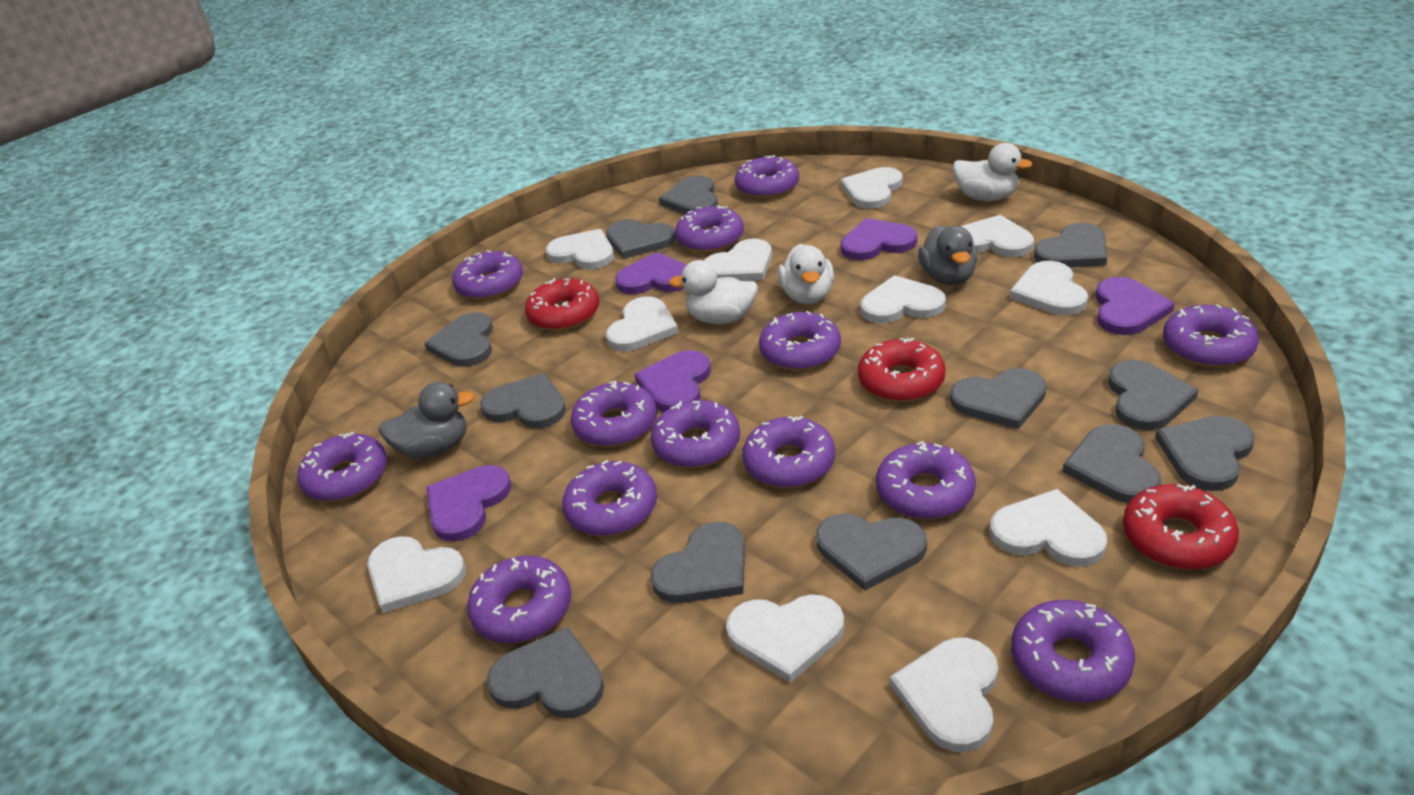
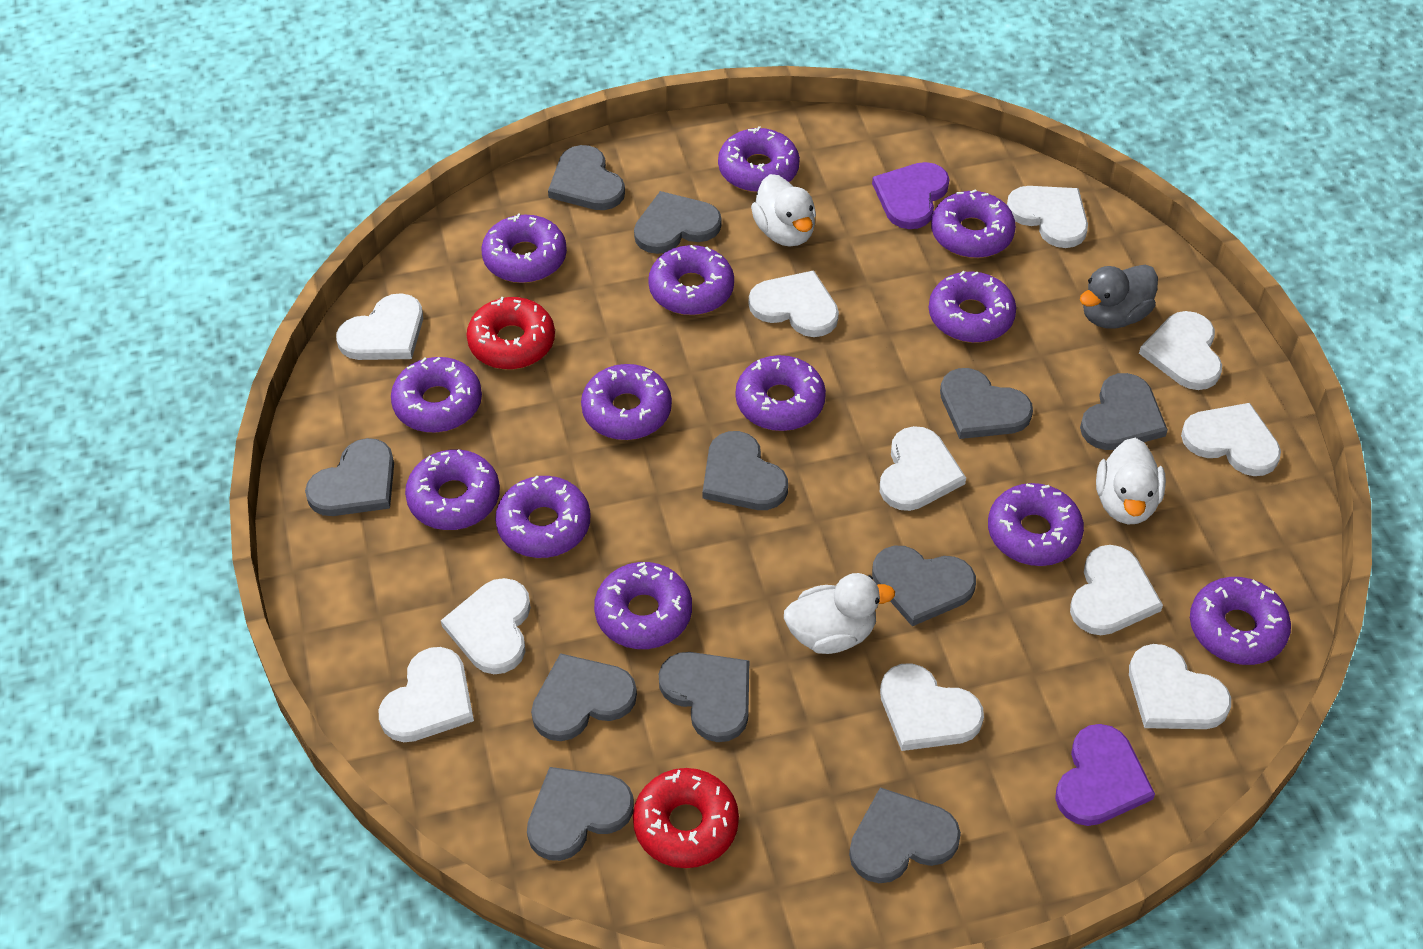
grey duck: [379,382,474,459] [918,226,977,285] = 2 -> [1080,265,1158,329] = 1
grey heart: [424,312,493,367] [480,373,566,428] [487,627,604,718] [606,219,676,259] [650,522,745,603] [659,175,718,214] [816,514,927,591] [950,368,1047,429] [1034,223,1107,267] [1062,424,1161,503] [1108,360,1198,430] [1155,416,1255,491] = 12 -> [305,438,394,516] [527,767,634,861] [531,653,637,741] [548,145,625,210] [634,191,722,254] [659,652,749,742] [702,431,788,510] [849,787,961,883] [872,546,976,626] [940,368,1033,439] [1080,373,1168,450] = 11
purple heart: [426,465,511,542] [615,252,687,294] [634,350,711,412] [841,218,917,260] [1095,277,1175,335] = 5 -> [872,162,949,229] [1055,724,1155,826] = 2
red donut: [525,278,599,331] [858,338,946,402] [1123,484,1239,570] = 3 -> [467,297,555,370] [633,768,739,868] = 2

